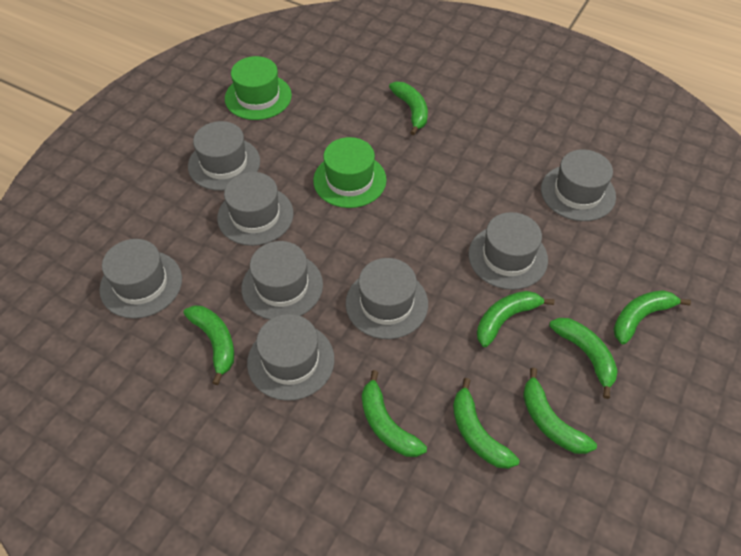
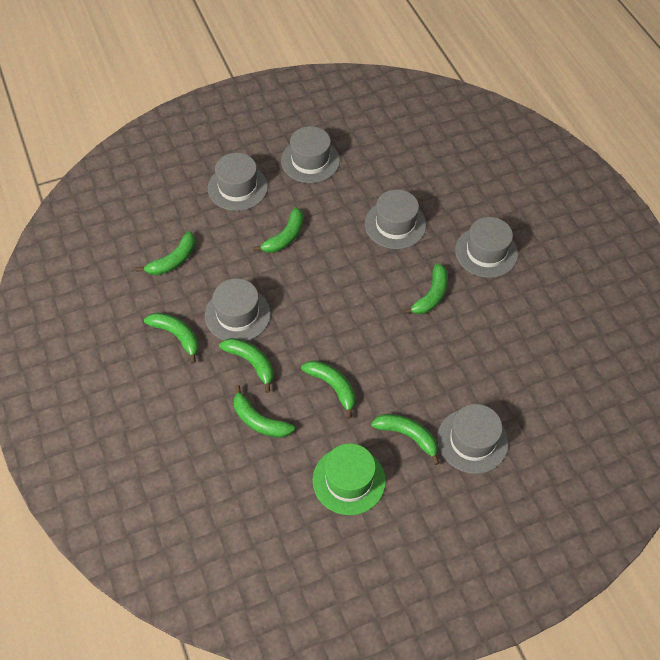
green hat: [225,56,292,120] [313,137,387,208] = 2 -> [312,443,386,515] = 1
grey hat: [99,239,182,318] [188,121,260,191] [217,172,294,246] [241,241,323,320] [247,314,334,401] [346,258,428,339] [468,212,548,290] [541,149,616,221] = 8 -> [205,278,271,341] [208,153,268,211] [281,126,340,183] [365,189,426,249] [437,404,509,474] [455,217,518,278] = 6

